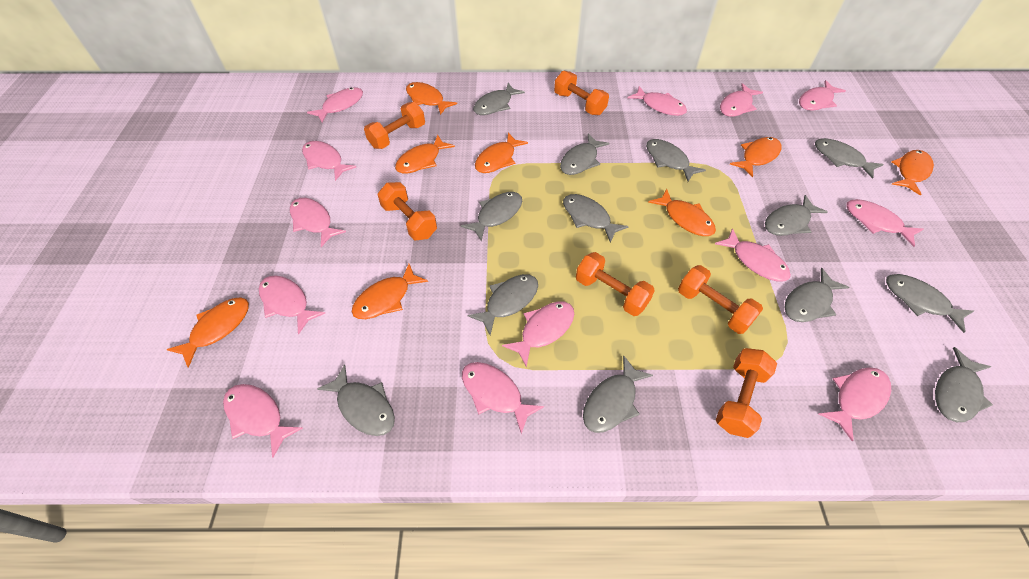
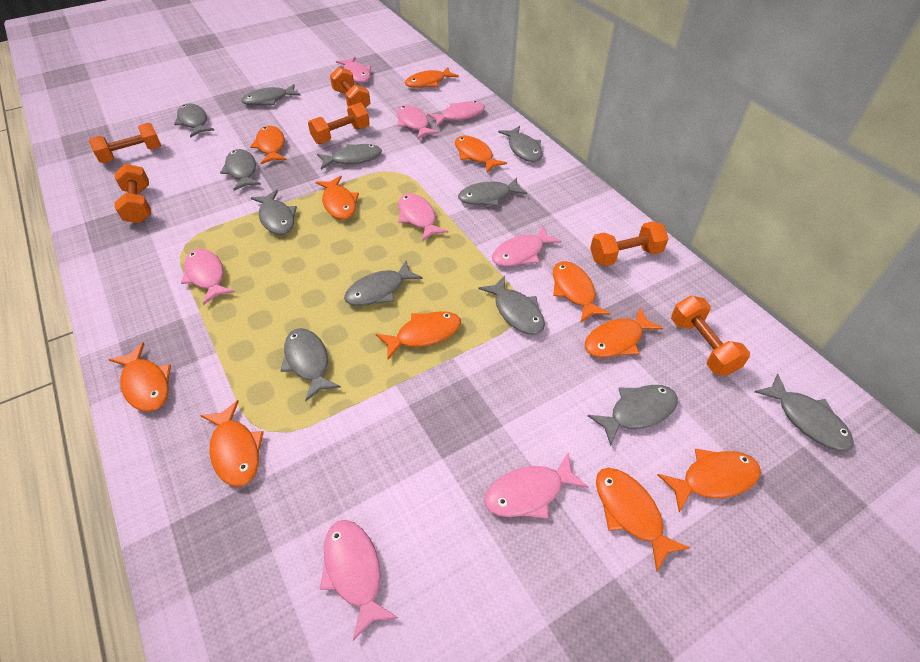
grey fish: [317,364,395,436] [461,192,522,241] [468,274,538,335] [473,83,525,115] [560,134,609,175] [563,194,629,243] [583,355,653,433] [646,139,706,182] [765,195,828,236] [784,268,849,322] [815,138,884,179] [886,274,974,333] [935,347,993,422] = 13 -> [174,103,215,138] [220,149,261,191] [241,84,301,105] [251,190,297,235] [280,328,341,401] [317,144,382,170] [344,260,423,306] [458,177,527,206] [479,276,545,335] [498,126,542,162] [588,385,678,446] [755,374,854,451] = 12
orange fish: [166,298,249,368] [352,264,428,319] [395,135,455,174] [406,82,457,115] [475,133,528,173] [648,189,716,236] [730,137,781,177] [892,150,934,195] = 8 -> [108,342,171,412] [200,400,264,487] [250,126,287,164] [316,176,359,220] [376,311,461,359] [405,67,459,88] [455,136,507,173] [553,261,611,322] [585,307,664,358] [596,468,690,571] [658,449,761,512] = 11
pink fish: [223,384,303,458] [259,276,325,334] [290,198,346,247] [302,141,356,181] [307,87,363,123] [462,362,544,434] [502,301,574,367] [628,86,687,116] [715,228,791,281] [720,83,763,117] [799,80,846,111] [819,367,891,442] [846,199,924,247] = 13 -> [181,249,235,305] [320,520,398,641] [336,57,371,83] [397,105,439,140] [398,193,448,242] [427,101,485,126] [484,453,588,519] [492,226,562,267] = 8

